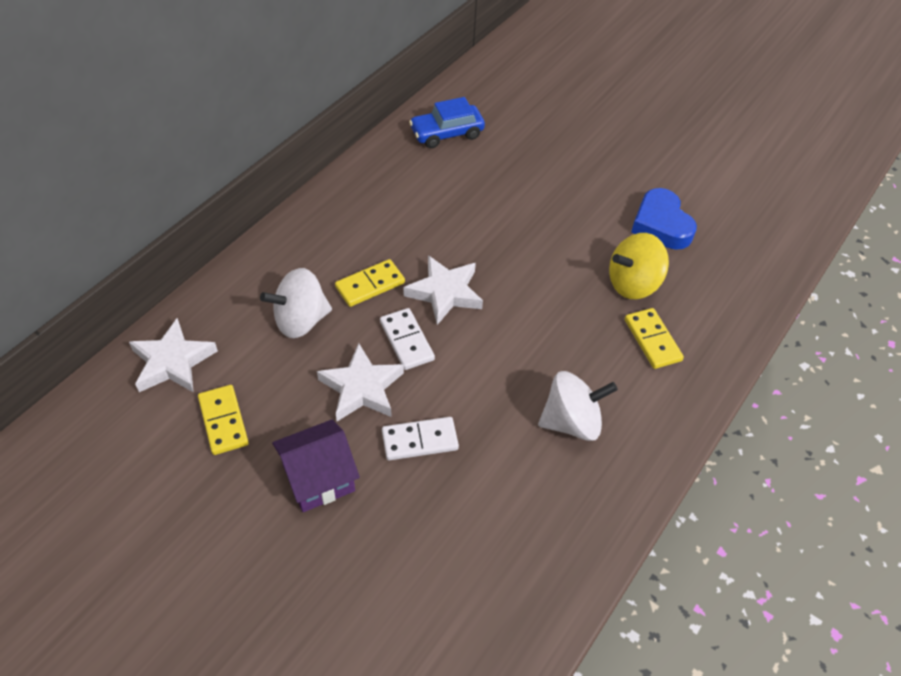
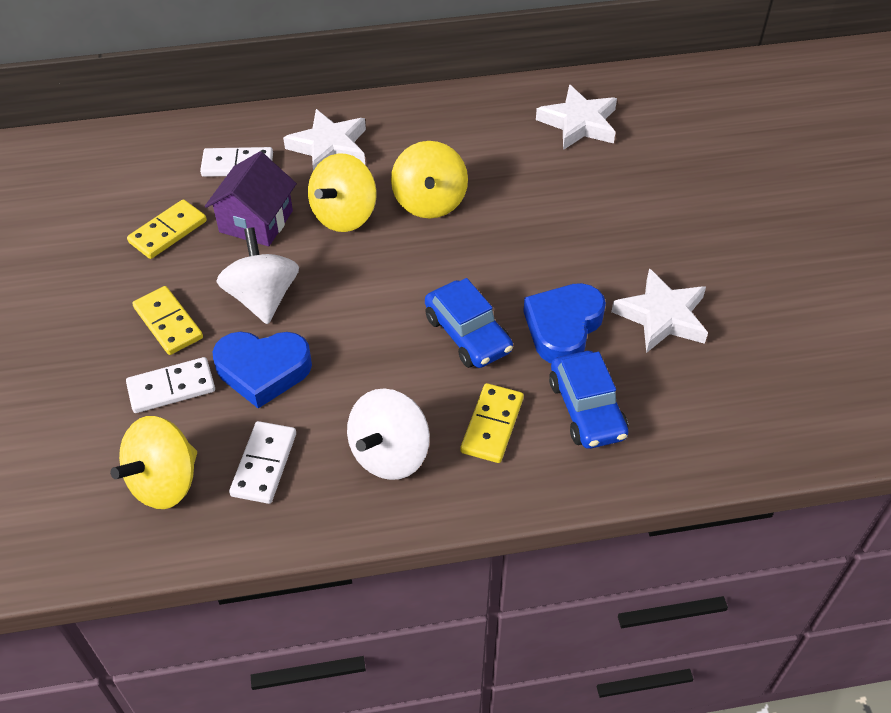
blue car: [409,97,485,148] = 1 -> [425,278,513,368] [549,351,628,449] = 2
blue heart: [631,188,697,250] = 1 -> [212,331,312,408] [523,283,606,363] = 2
white domino: [380,308,435,370] [382,417,459,461] = 2 -> [126,357,215,413] [200,147,273,177] [229,421,296,504] = 3
yellow spinning top: [609,233,669,299] = 1 -> [110,416,197,509] [308,154,376,232] [391,141,468,218] = 3

